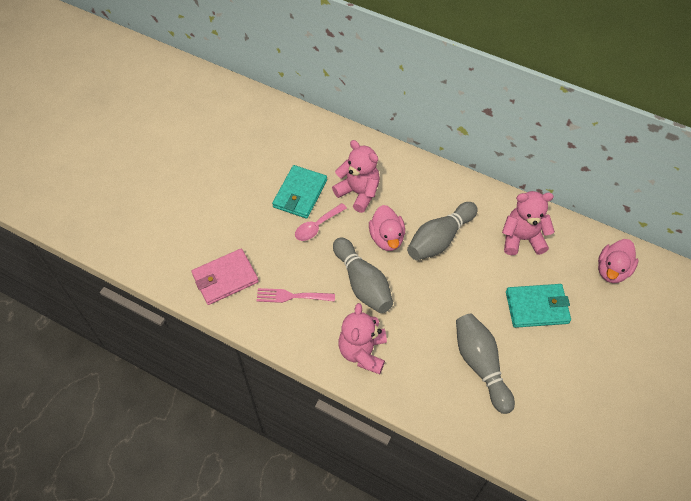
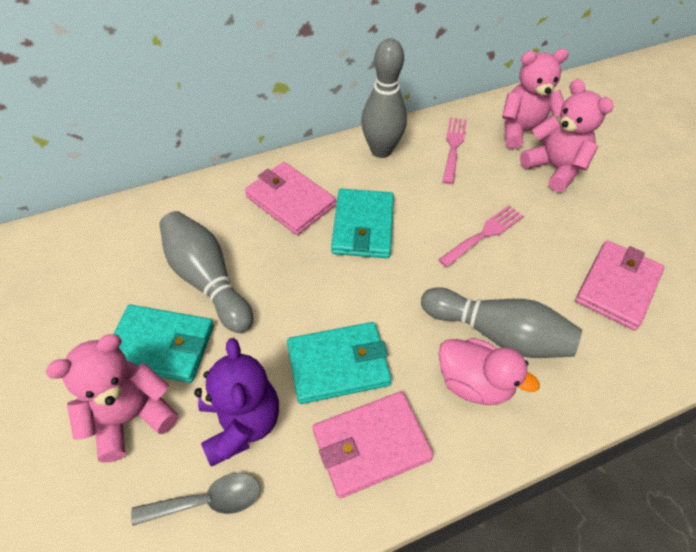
grey spoon: none = 0 -> [131,473,260,526] = 1
pink duck: [369,205,405,251] [598,239,639,283] = 2 -> [438,338,540,405] = 1
pink fork: [257,288,335,303] = 1 -> [438,205,524,267] [443,117,467,184] = 2
pink spoon: [295,203,347,241] = 1 -> none = 0
pink wallet: [192,249,259,305] = 1 -> [245,162,336,235] [313,391,434,498] [575,240,664,330] = 3
purple teddy bear: none = 0 -> [194,338,279,467] = 1
turquoise wallet: [272,165,327,218] [506,284,571,328] = 2 -> [114,305,214,383] [287,322,392,404] [331,189,394,258] = 3

